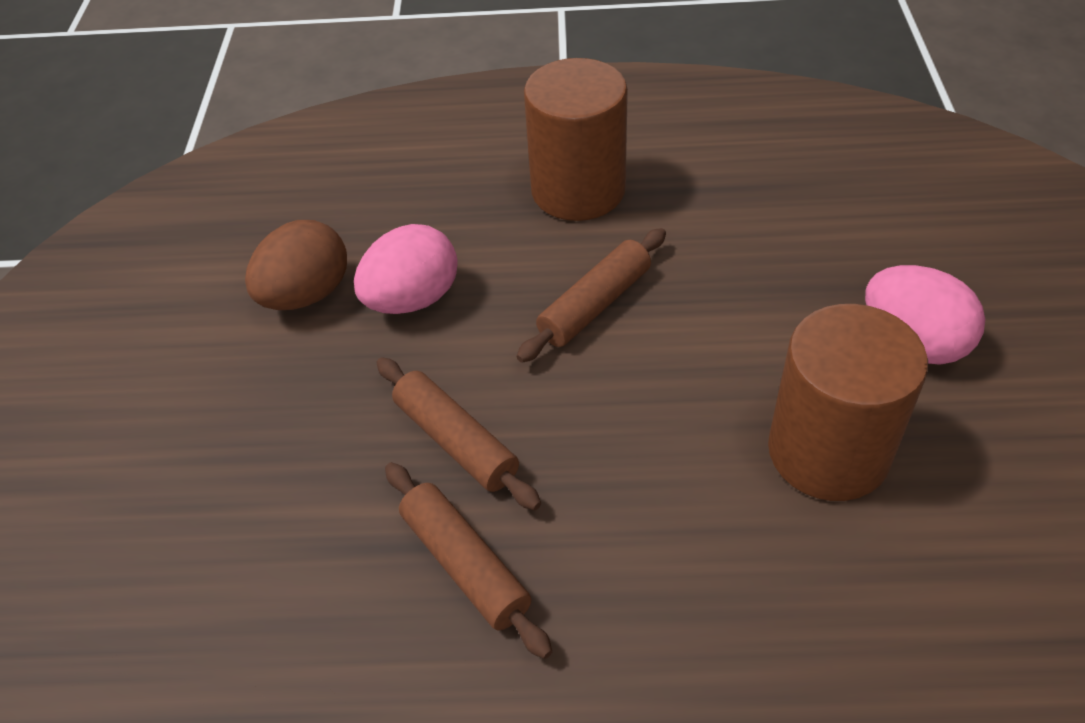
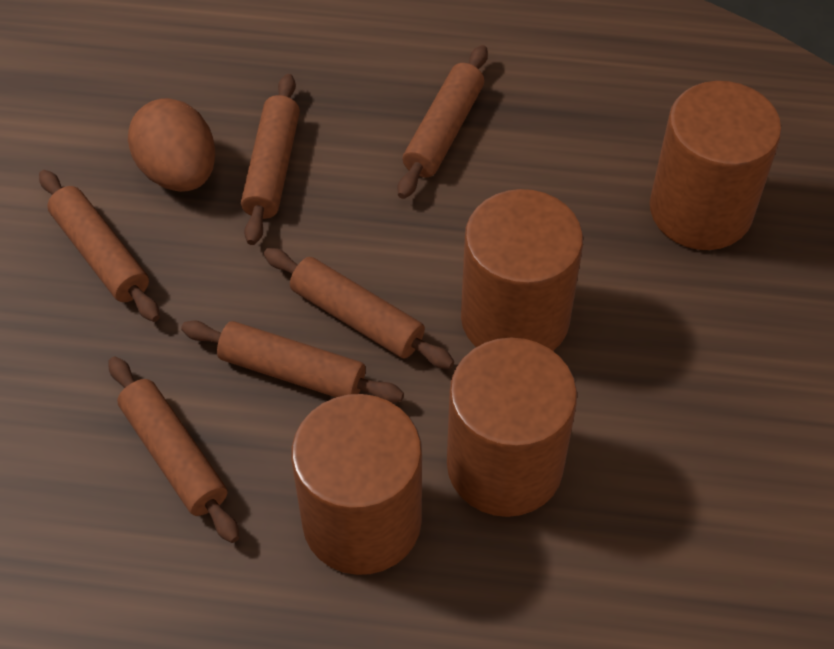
brown cylinder: [524,58,628,221] [768,304,928,501] = 2 -> [291,394,422,575] [447,338,577,517] [461,189,583,351] [650,81,782,250] = 4
brown rolling pin: [376,357,541,510] [385,462,552,659] [516,228,666,363] = 3 -> [39,170,160,322] [108,356,239,543] [181,320,404,403] [241,74,300,245] [264,248,454,369] [398,45,488,199] = 6
pink egg: [354,224,458,314] [865,265,985,365] = 2 -> none = 0

